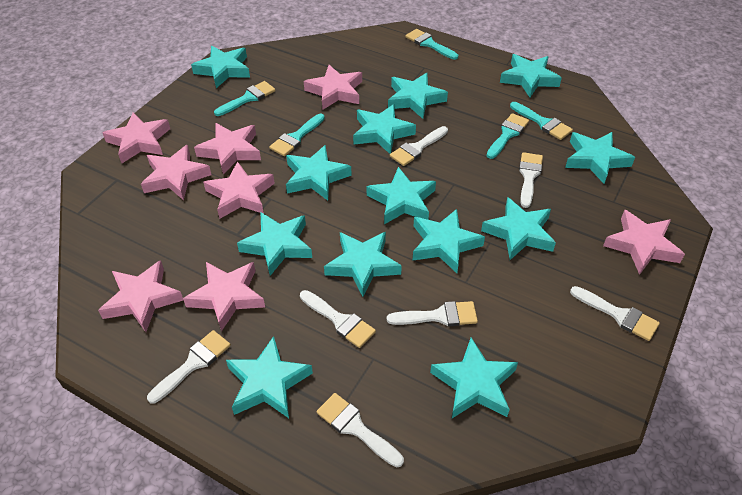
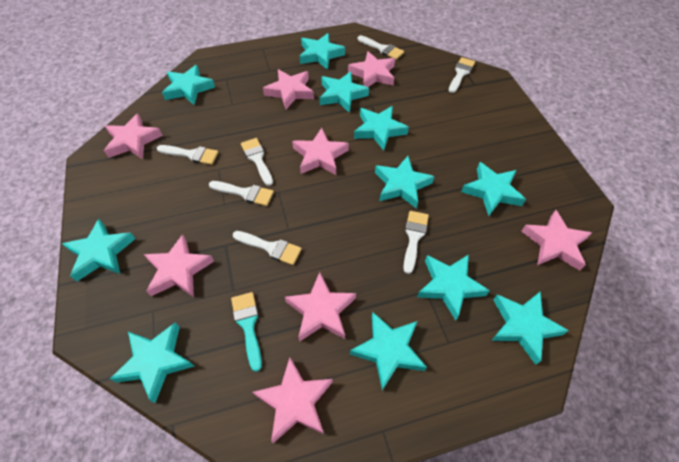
turquoise brush: [214,81,276,116] [269,114,325,156] [405,29,458,60] [487,113,529,159] [510,102,573,140] = 5 -> [231,292,262,372] = 1
turquoise star: [191,46,250,88] [226,336,313,418] [237,212,312,276] [286,145,352,200] [324,232,402,297] [353,104,416,154] [367,167,436,224] [388,73,448,119] [413,209,485,273] [430,338,518,418] [481,197,556,260] [500,54,562,97] [565,132,635,183] = 13 -> [62,219,135,281] [110,322,194,403] [162,65,215,105] [299,33,345,70] [319,71,369,113] [350,312,427,391] [354,106,409,151] [375,156,435,209] [417,255,490,320] [461,162,526,216] [491,292,569,365] = 11

